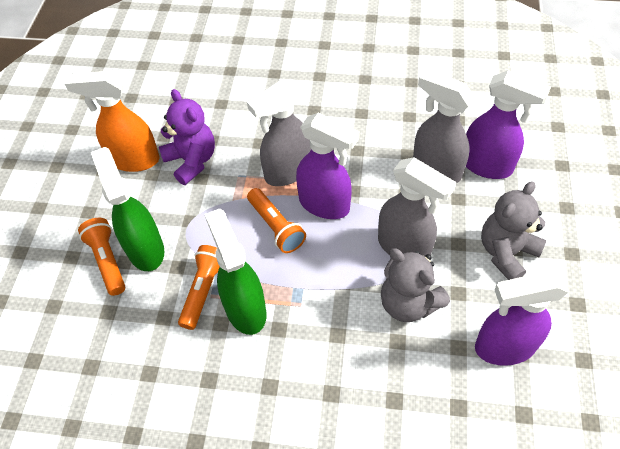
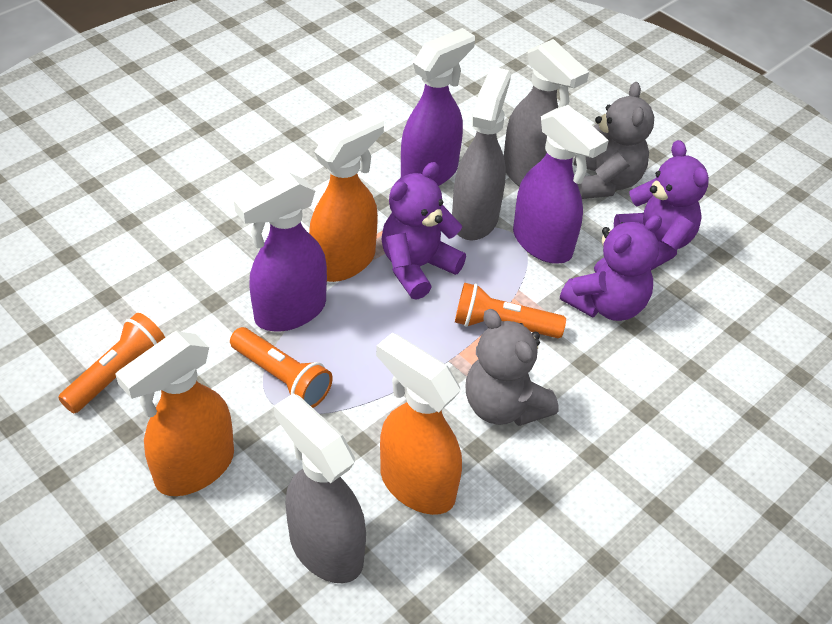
green spray bottle: [91,147,164,271] [205,209,266,335] = 2 -> none = 0
orange spray bottle: [65,71,159,172] = 1 -> [115,331,234,496] [309,112,384,282] [376,333,462,515] = 3
purple teddy bear: [159,89,215,185] = 1 -> [382,162,466,300] [560,215,662,321] [614,140,709,270] = 3

